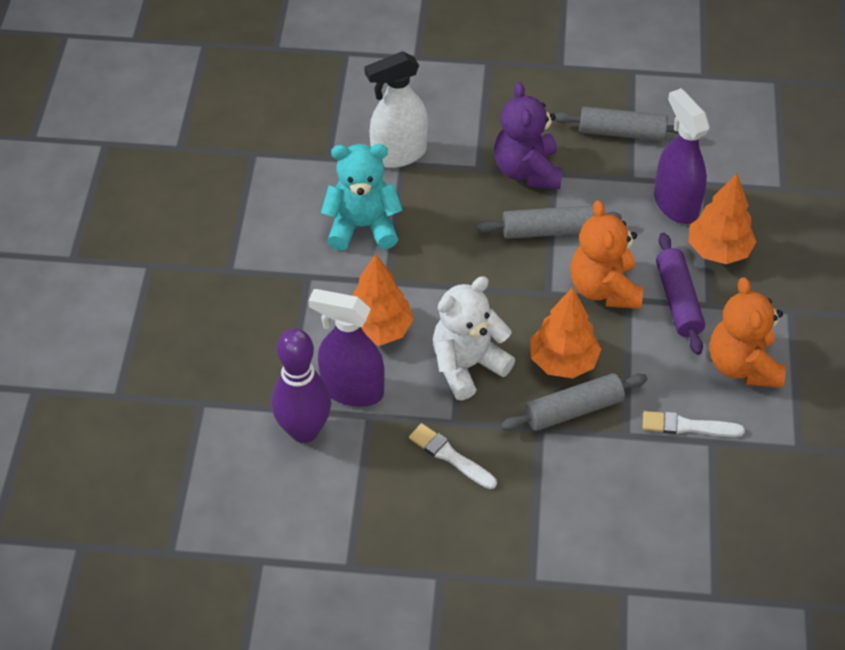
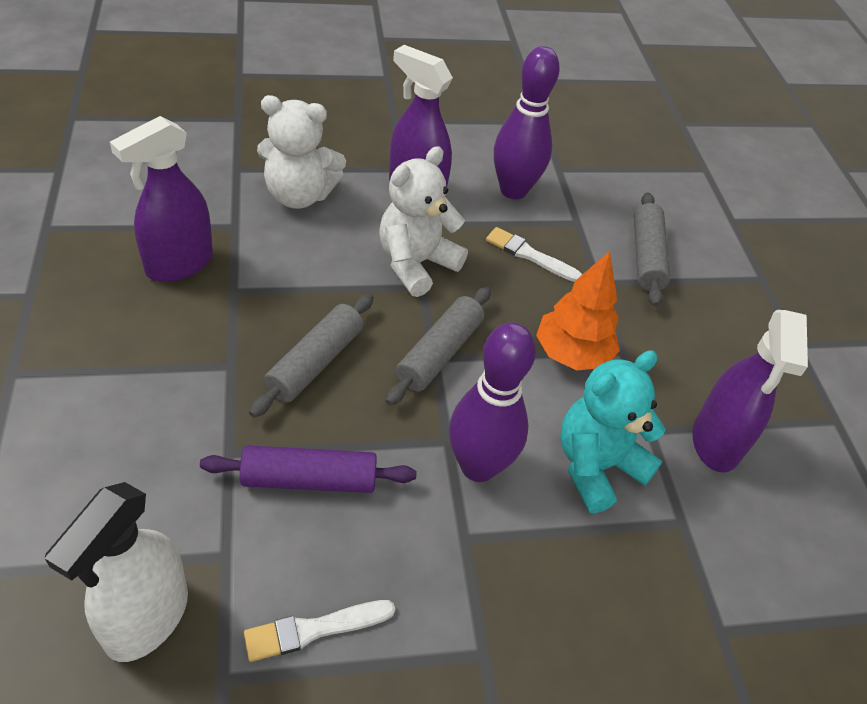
orange teddy bear: [570,200,643,309] [710,277,786,388] = 2 -> none = 0
orange tree: [352,254,414,346] [530,287,601,378] [689,173,757,264] = 3 -> [536,251,620,370] = 1
purple bowling pin: [271,328,331,443] = 1 -> [449,322,536,482] [494,46,560,199] = 2
purple spray bottle: [308,289,385,407] [654,88,710,224] = 2 -> [110,116,213,282] [389,45,453,187] [692,310,808,472] = 3
purple teddy bear: [494,82,563,189] = 1 -> none = 0
white teddy bear: [433,276,515,400] = 1 -> [257,95,346,209] [379,146,468,297] = 2

